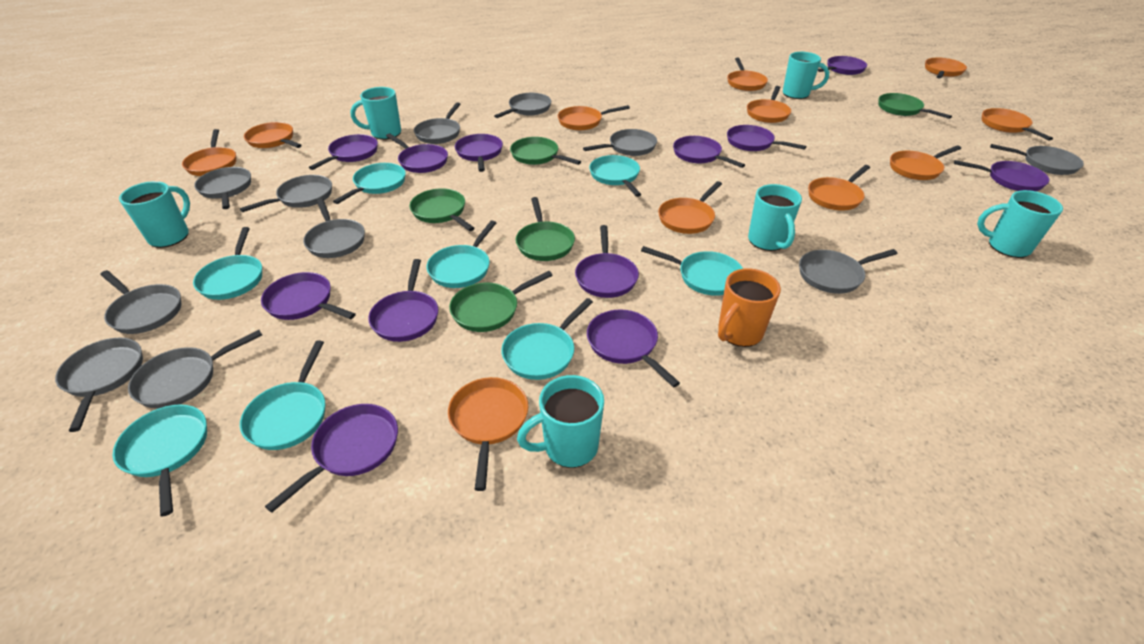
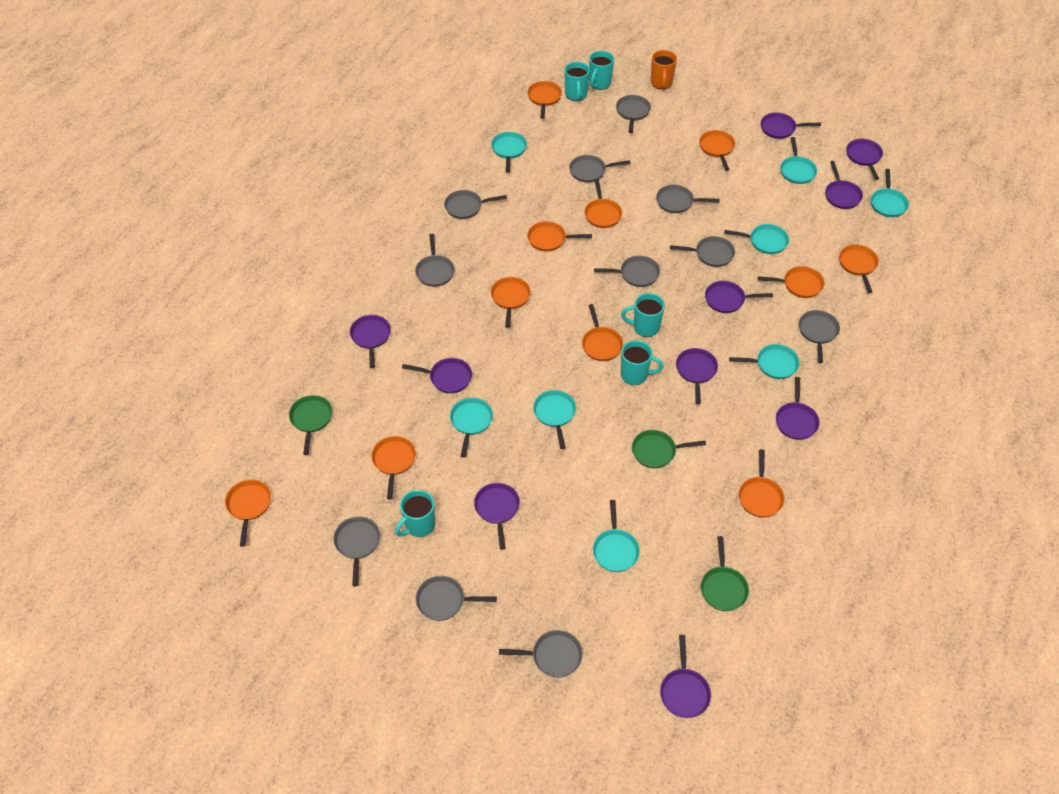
green pan: [409,188,475,231] [449,271,553,332] [510,137,581,165] [516,197,575,261] [878,93,952,119] = 5 -> [289,395,332,455] [632,430,706,468] [701,536,749,611] = 3
purple pan: [261,272,356,320] [265,404,398,513] [309,134,378,170] [368,259,438,342] [386,133,448,173] [455,134,503,172] [575,225,639,298] [587,310,680,387] [673,136,745,168] [727,125,807,151] [818,56,867,75] [954,160,1049,191] = 12 -> [350,315,391,368] [402,358,472,393] [474,483,520,550] [660,635,711,718] [676,348,718,404] [705,281,773,313] [761,113,821,139] [776,377,820,440] [825,161,863,209] [846,139,883,180] = 10
turquoise mug: [119,181,190,248] [351,87,401,140] [517,375,604,468] [748,184,802,251] [783,52,829,99] [977,190,1063,258] = 6 -> [395,490,435,537] [565,62,590,101] [589,51,614,90] [621,293,665,337] [621,340,664,385] = 5

